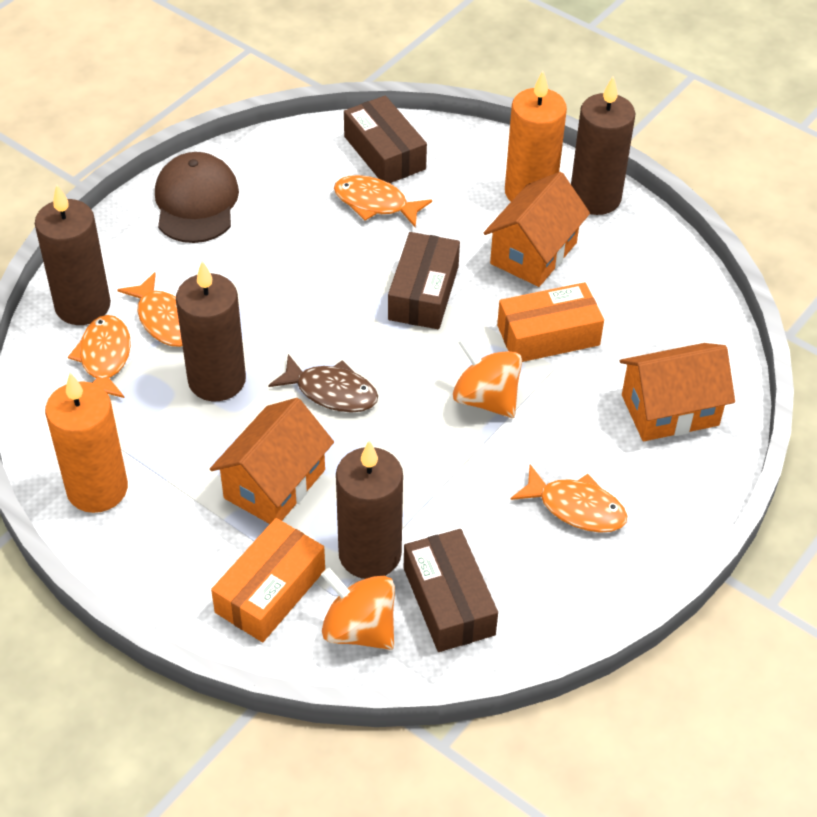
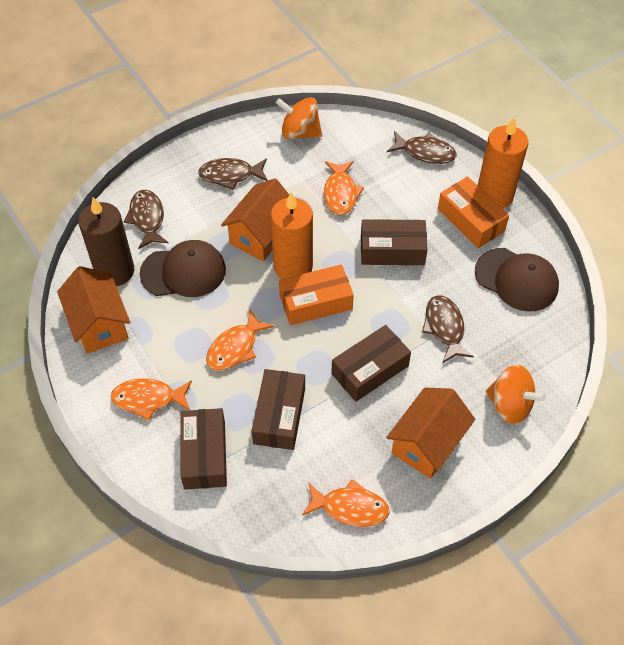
brown box: [344,96,427,183] [388,232,460,329] [404,529,498,652] = 3 -> [180,408,227,490] [252,369,305,450] [331,325,411,402] [361,219,428,265] = 4
brown candle: [35,185,111,325] [176,261,246,401] [336,441,403,579] [571,77,635,215] = 4 -> [78,197,134,286] = 1
brown cap: [155,152,239,243] = 1 -> [140,240,226,297] [475,248,559,312] = 2
brown fish: [268,354,378,413] = 1 -> [124,190,168,249] [198,158,268,190] [387,131,457,164] [422,295,474,363] = 4

